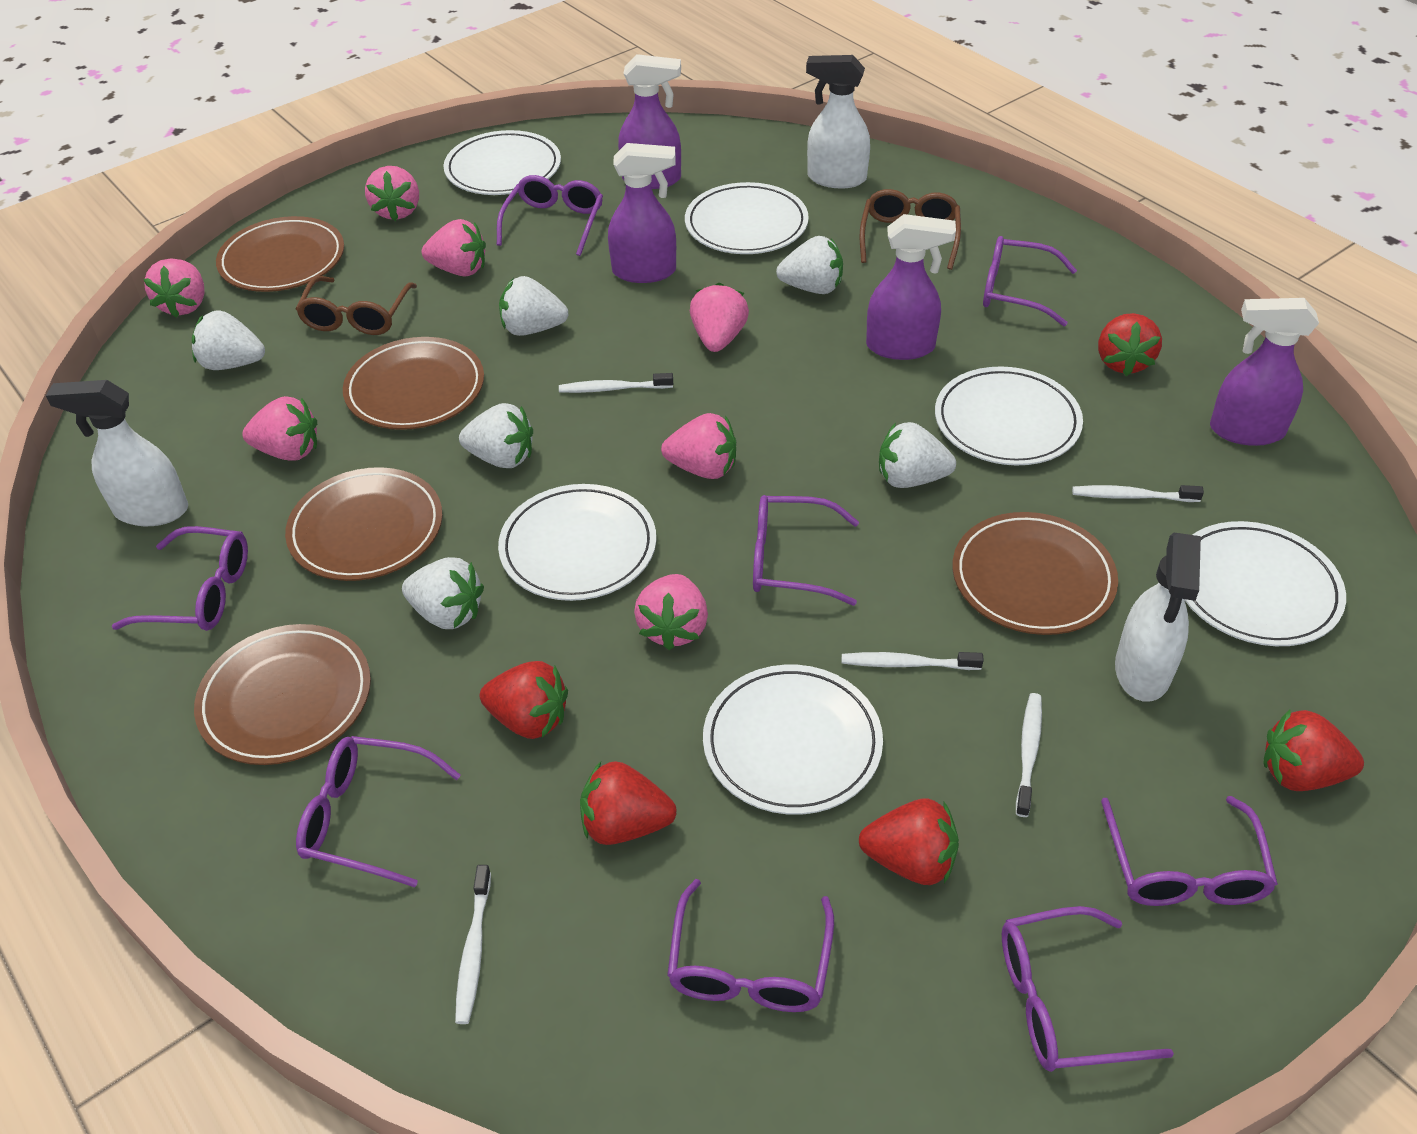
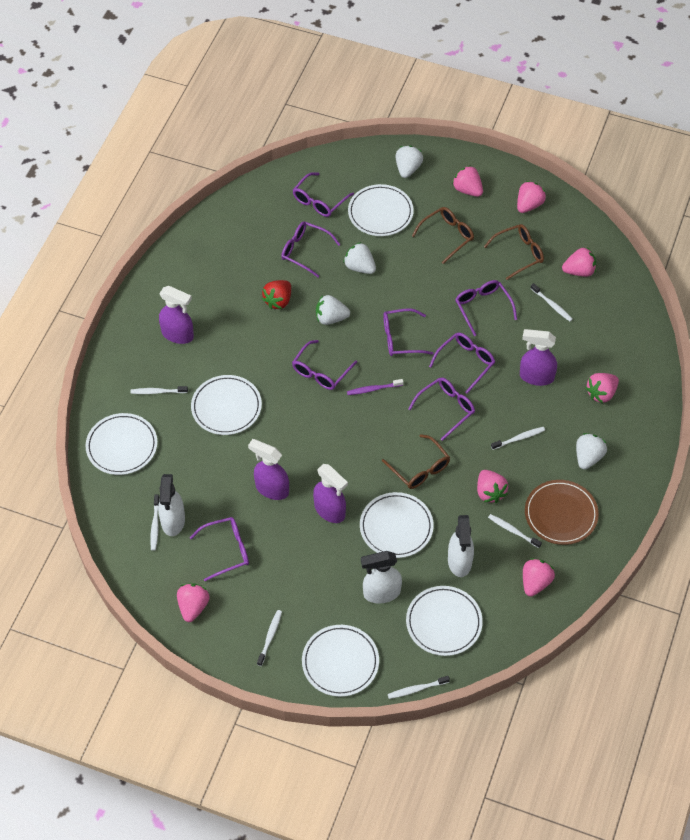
brown glasses: [296,276,417,335] [860,189,961,270] = 2 -> [382,434,450,489] [412,207,474,264] [484,224,544,280] = 3
brown plate: [194,624,371,765] [216,216,344,292] [285,467,443,581] [343,337,484,430] [952,512,1118,635] = 5 -> [525,480,599,545] = 1
purple toothbrush: none = 0 -> [347,379,404,395] = 1
red strawberry: [480,661,568,739] [580,761,676,845] [859,799,959,885] [1098,313,1162,376] [1264,710,1364,791] = 5 -> [262,280,291,309] = 1
white strawberry: [192,310,265,370] [402,557,484,629] [459,403,533,468] [499,276,568,336] [776,236,843,294] [879,422,956,488] = 6 -> [316,295,350,325] [343,242,376,274] [396,145,423,178] [576,433,607,469] = 4
white toothbrush: [455,865,491,1024] [559,373,673,393] [842,652,984,670] [1016,693,1042,817] [1072,485,1204,502] = 5 -> [130,386,188,394] [150,495,160,551] [257,610,282,666] [388,676,450,699] [488,514,542,548] [491,427,545,450] [530,283,573,322] = 7

